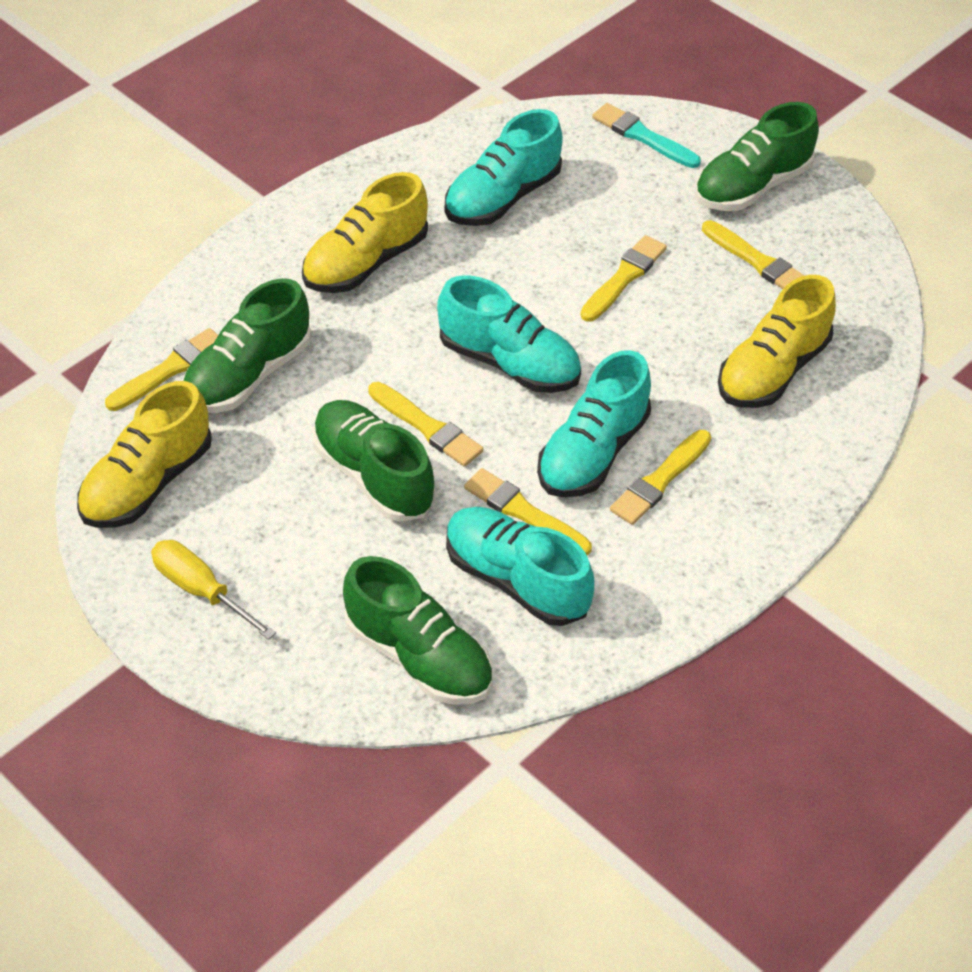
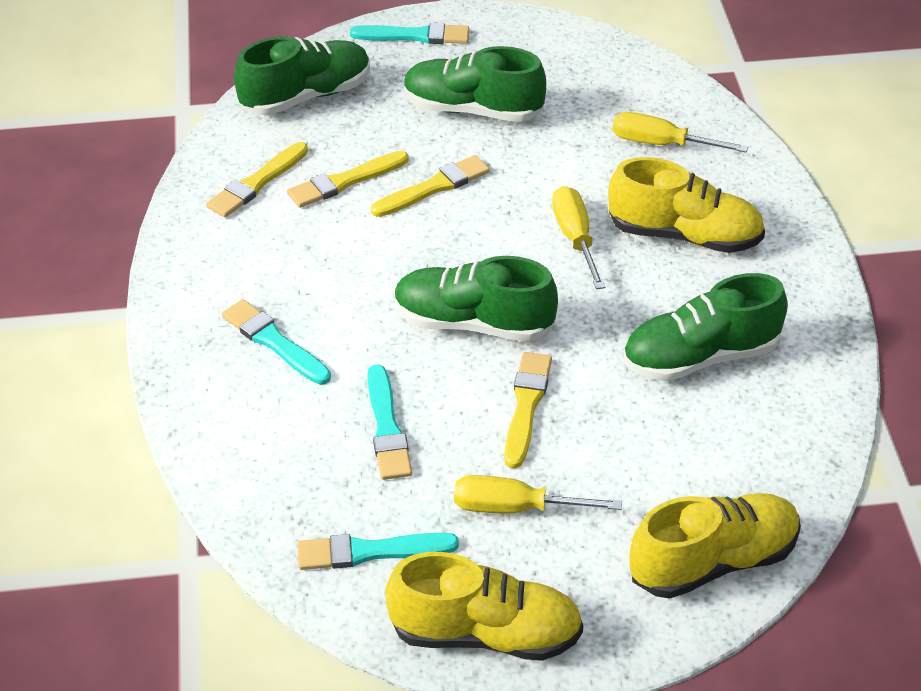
turquoise brush: [592,103,701,168] = 1 -> [222,299,331,385] [297,533,459,570] [350,23,469,44] [367,364,412,480] = 4
turquoise shoe: [437,275,581,393] [445,109,563,226] [446,507,594,626] [537,350,651,497] = 4 -> none = 0
yellow brush: [105,328,218,411] [368,382,483,467] [464,468,592,555] [580,235,667,322] [610,430,711,525] [702,220,805,289] = 6 -> [206,142,308,217] [287,151,409,208] [371,155,490,217] [504,352,552,468] = 4
yellow screwdriver: [151,540,276,640] = 1 -> [454,475,622,514] [552,186,605,289] [613,112,749,153] = 3

